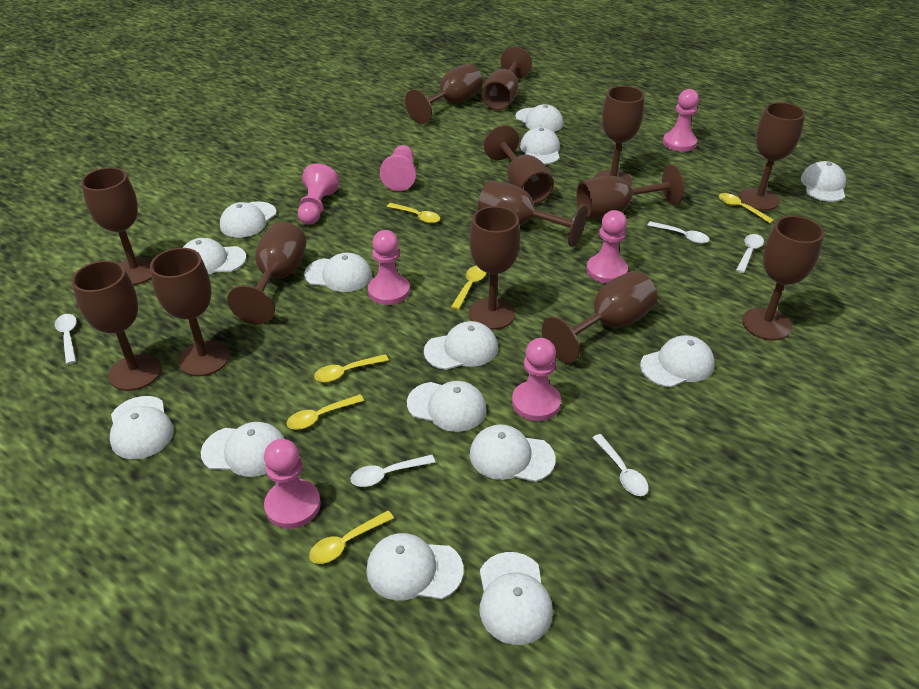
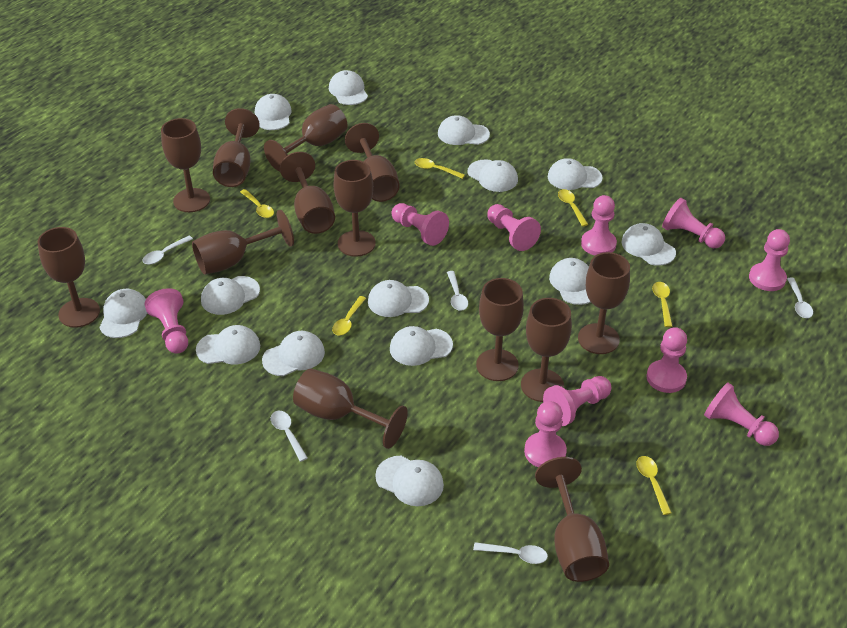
brown goblet: [71,260,162,391] [81,167,153,285] [150,248,230,377] [227,222,307,324] [405,64,483,124] [469,206,520,330] [478,181,587,247] [482,47,532,110] [484,125,554,204] [542,271,657,363] [576,164,684,219] [594,86,645,186] [739,102,805,211] [742,216,824,340] = 14 -> [37,227,100,328] [161,118,210,212] [192,210,294,275] [213,108,260,187] [264,104,347,172] [280,152,335,234] [293,368,408,449] [334,160,376,257] [345,123,400,202] [476,278,524,381] [521,298,572,402] [535,457,609,582] [578,252,630,354] = 13
pink pawn: [264,439,321,529] [298,163,339,225] [368,230,410,305] [380,145,416,191] [512,338,561,421] [586,210,628,283] [663,89,699,152] = 7 -> [144,288,188,354] [391,203,449,246] [487,204,541,251] [524,401,567,467] [543,376,611,426] [581,195,617,256] [646,327,687,393] [662,198,725,248] [704,382,779,446] [749,229,790,291] = 10

